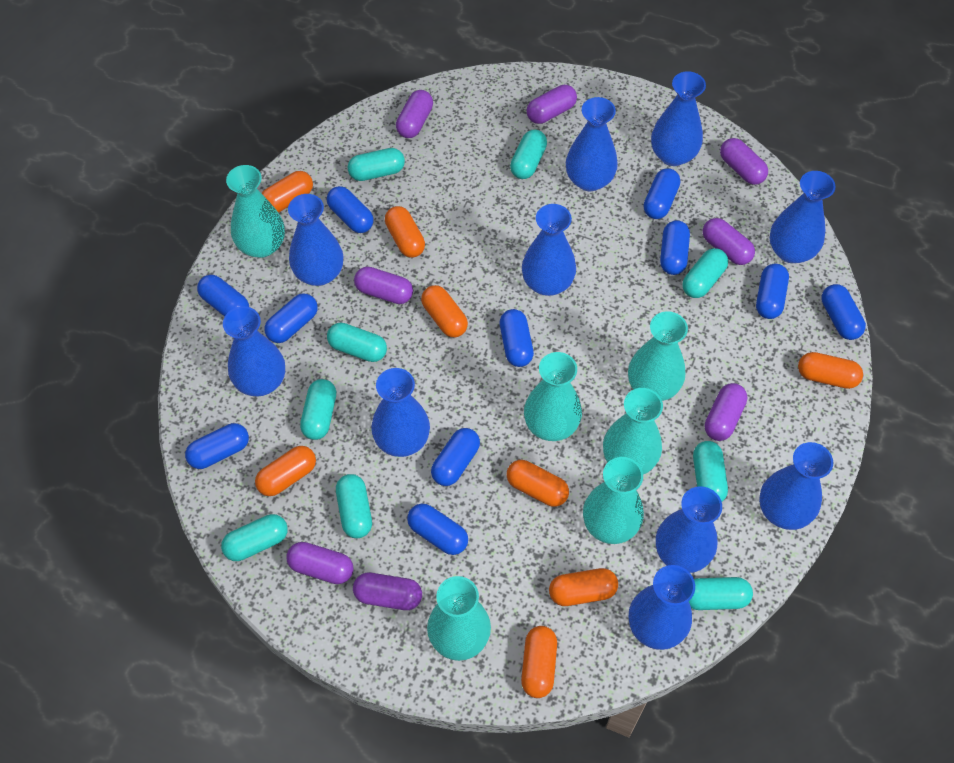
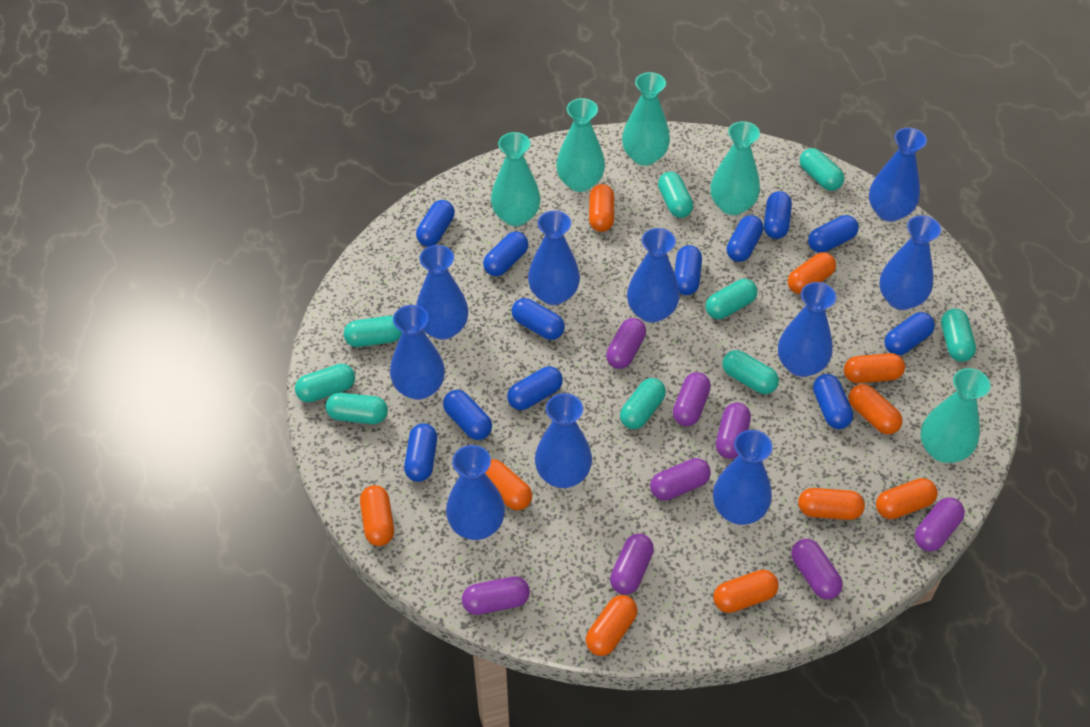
blue capsule: [185,423,249,469] [197,275,249,317] [264,293,318,343] [327,186,374,233] [407,504,468,555] [431,428,480,486] [500,309,534,367] [644,168,680,219] [660,220,690,275] [756,263,789,319] [821,284,866,340] = 11 -> [404,423,437,482] [416,200,455,246] [443,390,492,440] [483,231,529,276] [507,366,563,410] [511,298,565,340] [674,245,702,295] [727,215,763,262] [764,191,792,239] [808,215,859,253] [813,374,853,429] [884,312,935,355] = 12
orange capsule: [255,446,316,496] [261,171,313,213] [385,206,425,258] [421,285,468,337] [507,460,569,507] [521,626,557,698] [549,568,618,606] [798,352,863,389] = 8 -> [360,485,394,546] [485,459,532,510] [586,595,638,656] [589,184,614,232] [713,570,779,613] [788,252,836,294] [798,488,865,520] [844,353,905,383] [849,384,902,434] [876,478,938,519] = 10
turquoise vase: [226,165,285,258] [427,576,491,661] [524,352,582,441] [583,457,644,544] [603,388,663,475] [628,311,688,401] = 6 -> [491,132,541,226] [556,98,605,192] [622,72,670,166] [711,121,760,215] [921,368,991,463] = 5

